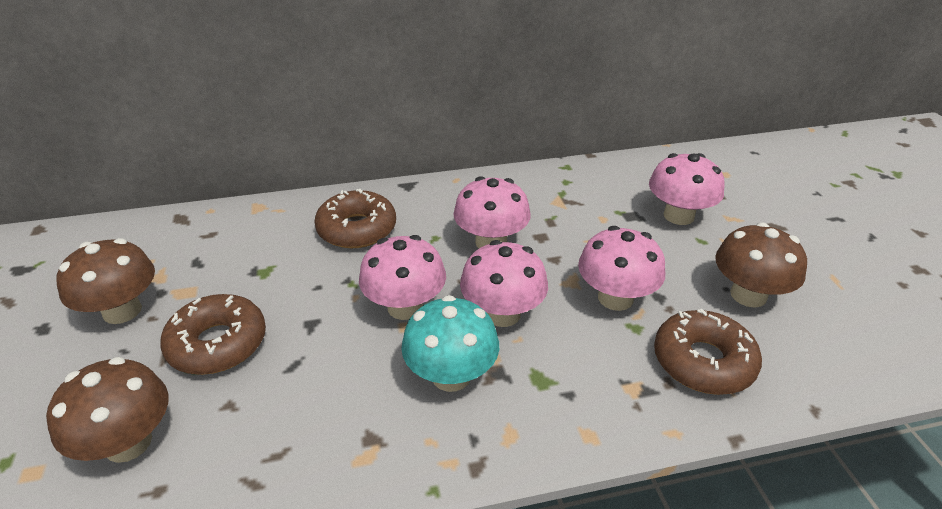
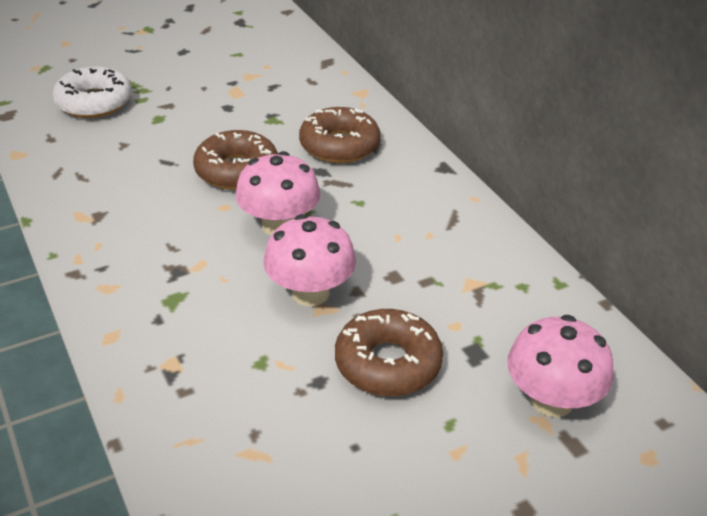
brown mushroom: [46,357,168,463] [56,238,155,324] [715,222,807,308] = 3 -> none = 0
pink mushroom: [359,235,446,320] [454,176,531,248] [460,240,548,327] [578,226,665,311] [649,153,725,225] = 5 -> [236,151,320,235] [264,214,356,306] [507,315,613,417] = 3
turquoise mushroom: [401,295,499,392] = 1 -> none = 0
white donut: none = 0 -> [52,66,132,118] = 1

